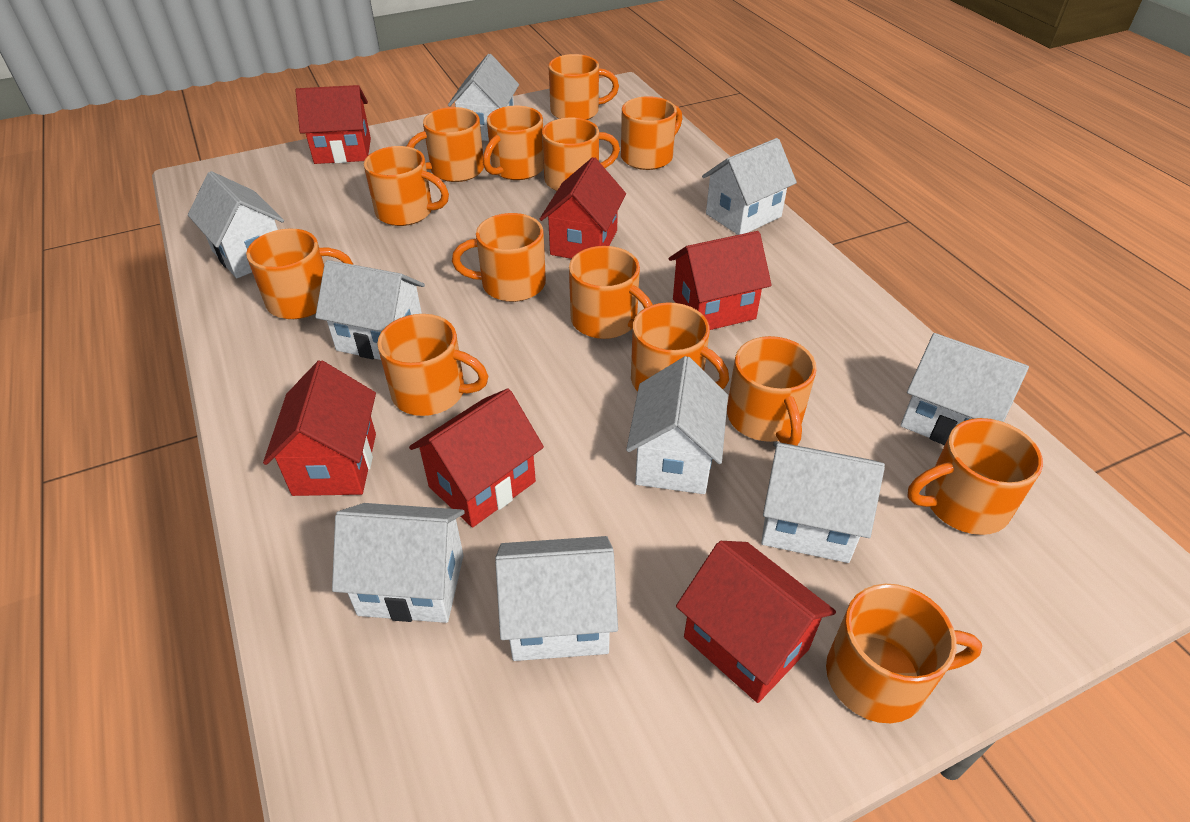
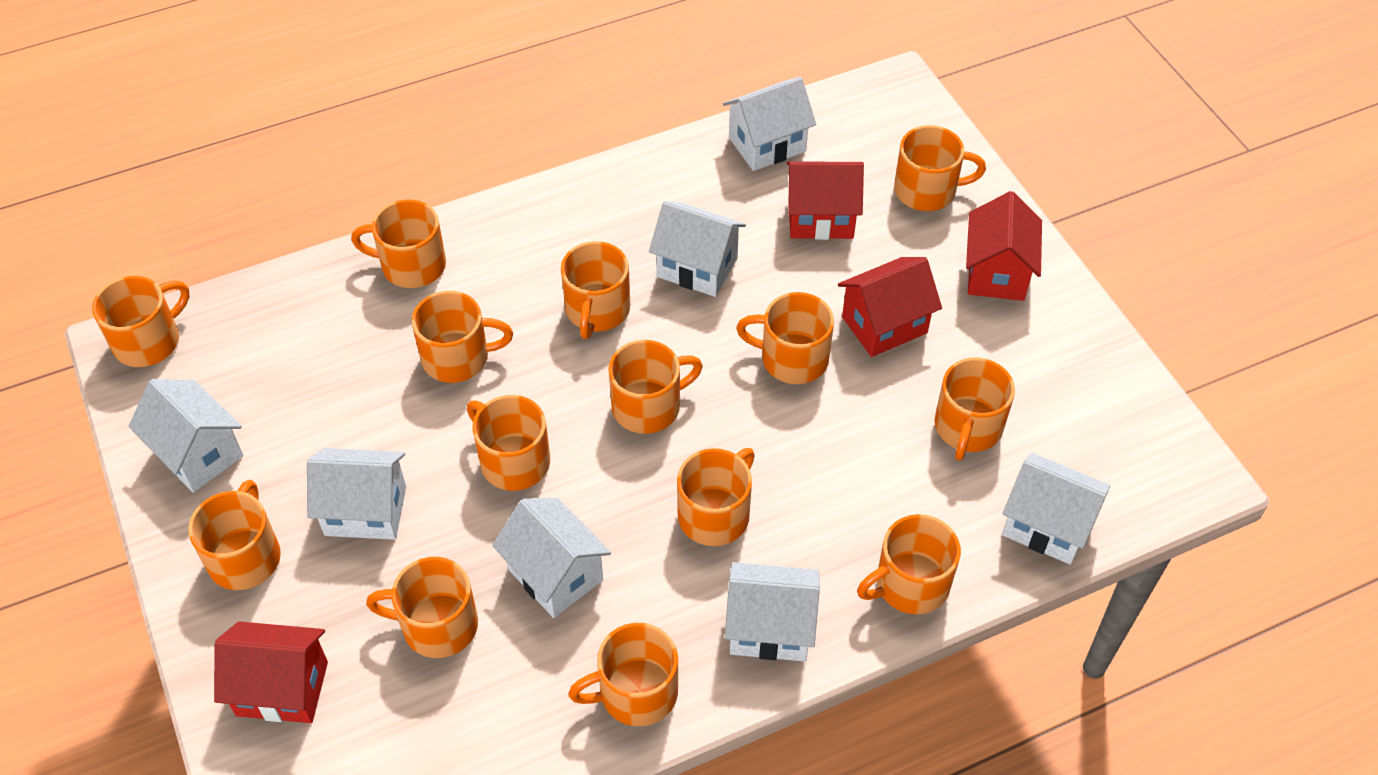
red house: [263,360,376,496] [295,85,371,164] [409,389,544,527] [540,157,626,259] [669,231,772,330] [676,541,836,703] = 6 -> [214,621,328,723] [786,161,864,240] [838,257,942,357] [966,191,1042,301] = 4
white house: [188,171,284,278] [315,260,425,360] [332,503,465,623] [448,54,519,141] [495,536,618,661] [626,356,728,494] [702,138,797,235] [761,442,885,563] [900,333,1029,445] = 9 -> [128,379,243,493] [307,448,406,540] [492,498,611,618] [649,201,746,297] [723,77,816,171] [725,562,820,662] [1002,453,1110,565] = 7

